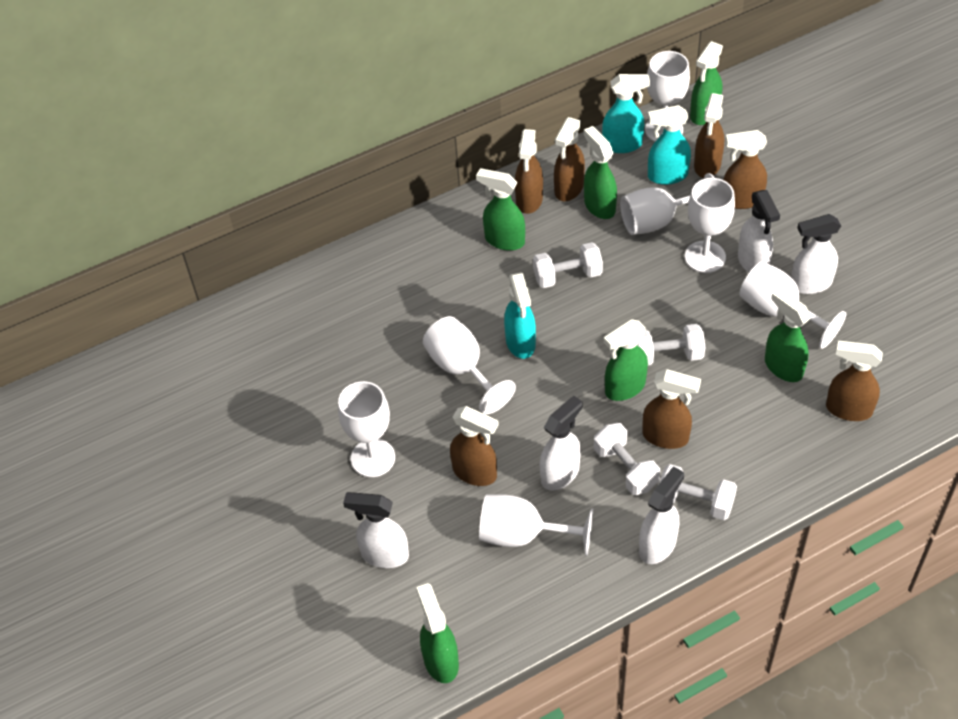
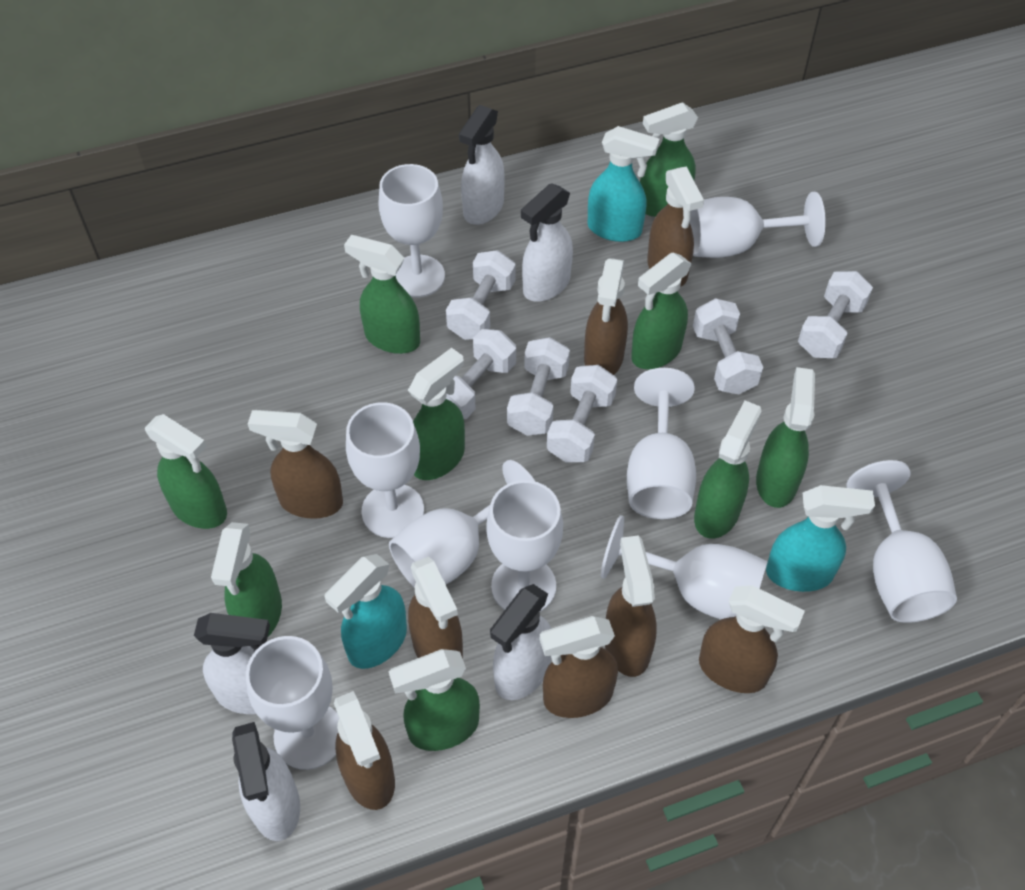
brown spray bottle: [450,406,499,486] [515,129,543,214] [554,117,585,201] [643,369,701,449] [694,93,724,178] [723,130,767,209] [826,341,883,421] = 7 -> [248,410,343,519] [334,691,395,810] [408,556,463,659] [540,616,618,718] [584,258,628,375] [605,535,657,677] [647,166,704,287] [699,585,805,693] = 8
green spray bottle: [416,583,459,683] [476,168,525,251] [584,126,617,219] [604,319,648,401] [690,41,723,125] [765,288,811,382] = 6 -> [145,414,227,529] [211,522,282,636] [344,235,420,354] [389,649,480,751] [408,348,465,480] [631,253,692,369] [640,102,698,217] [694,400,762,539] [756,367,815,508] = 9
white dumbbell: [533,242,603,288] [594,423,660,495] [637,324,705,365] [660,464,737,520] = 4 -> [446,250,516,340] [446,329,516,419] [507,337,570,436] [547,365,617,462] [693,298,763,394] [798,271,873,358] = 6
white goblet: [338,381,395,477] [423,316,516,414] [479,494,593,556] [620,173,715,235] [645,51,690,142] [685,178,735,273] [739,261,846,349] = 7 -> [246,636,339,770] [346,402,424,538] [379,164,445,297] [389,460,536,588] [486,480,563,612] [601,515,768,619] [627,368,696,519] [690,192,826,258] [847,460,957,623] = 9

